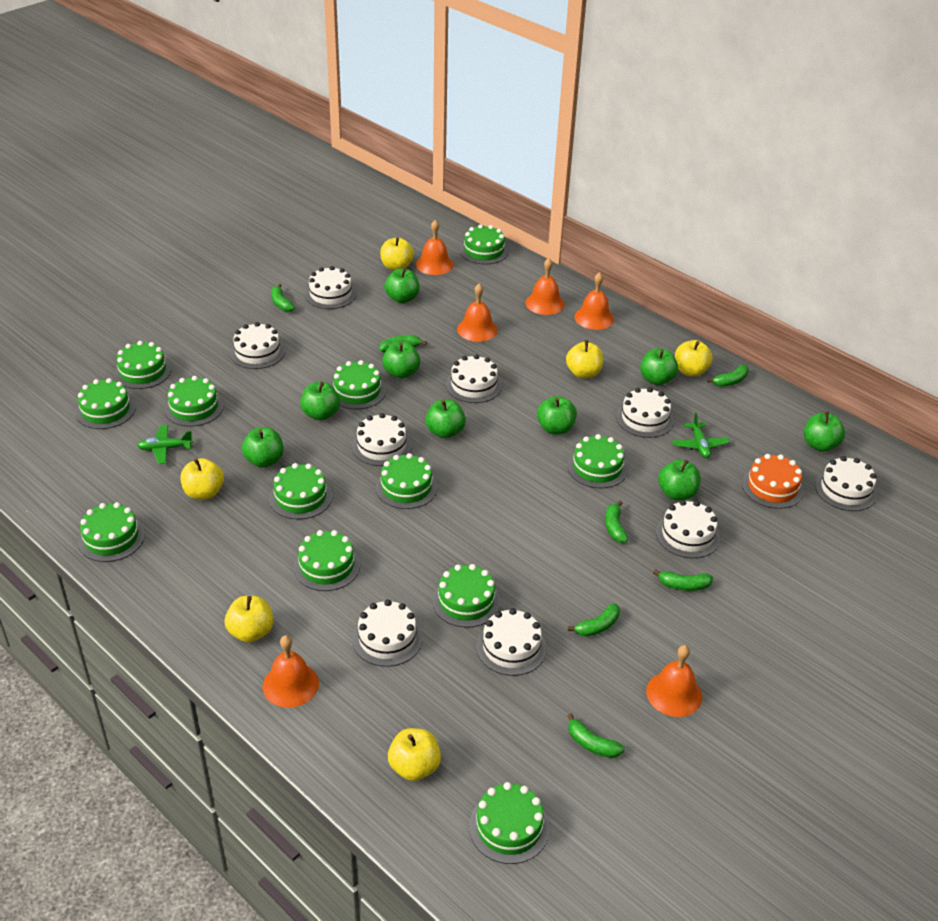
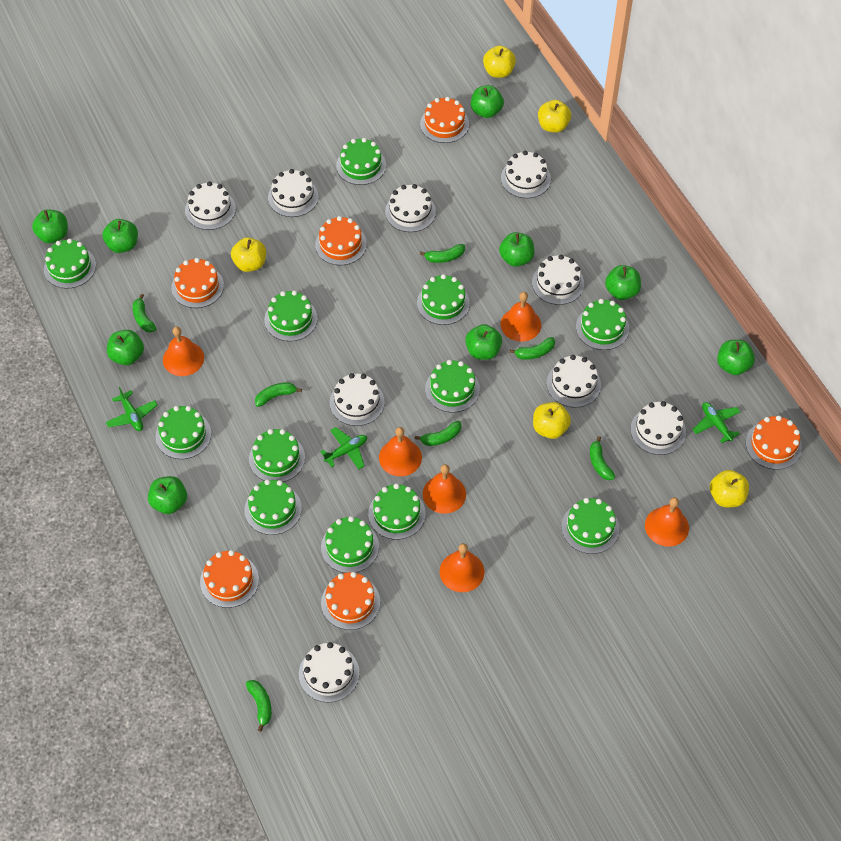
green plane: [137,425,193,464] [672,413,730,458] = 2 -> [106,387,158,431] [320,427,367,469] [692,402,740,443] = 3
orange cake: [742,454,804,509] = 1 -> [171,258,224,308] [200,550,259,608] [315,216,367,265] [321,572,380,630] [420,97,469,143] [746,415,802,470] = 6
yellow apple: [181,458,224,500] [225,596,274,643] [380,237,414,270] [388,728,441,781] [566,340,604,379] [675,340,713,377] = 6 -> [231,237,266,272] [483,46,516,78] [533,402,571,439] [538,100,571,133] [710,470,749,507] = 5

